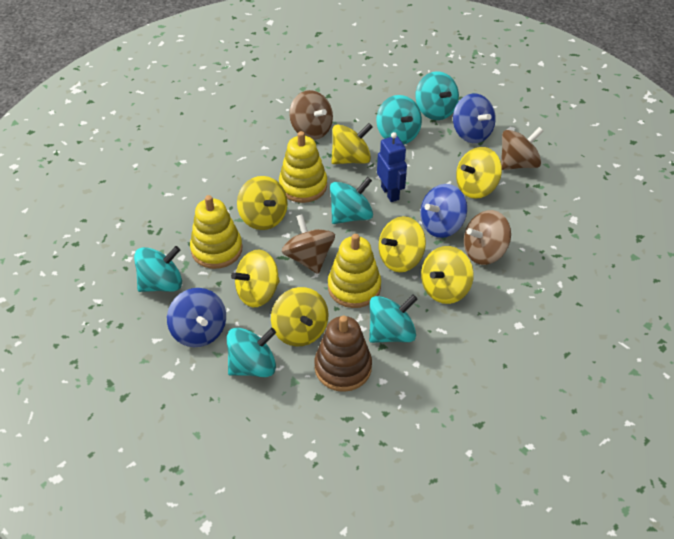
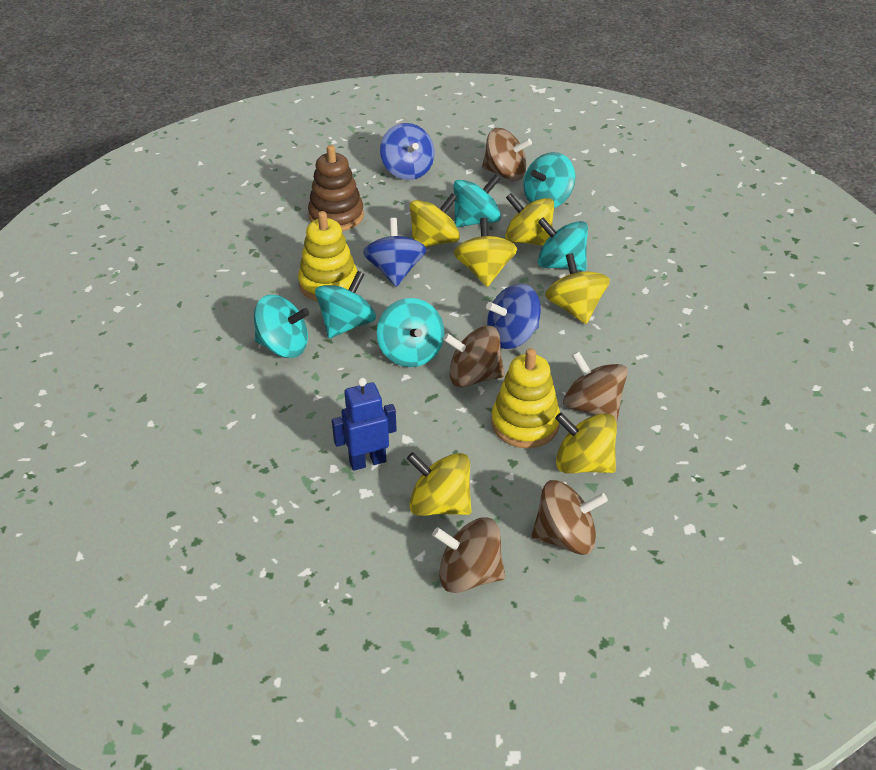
brown spinning top: [282,214,335,274] [289,90,333,140] [464,210,511,265] [501,127,543,170] = 4 -> [432,517,505,593] [443,325,505,387] [482,128,532,181] [531,480,608,555] [563,351,628,422] = 5
yellow spinning top: [231,249,280,307] [237,176,288,230] [271,287,329,346] [331,123,373,164] [378,216,426,272] [421,246,474,304] [456,147,502,199] = 7 -> [407,452,471,516] [410,193,460,247] [454,218,517,287] [505,193,554,246] [545,253,610,324] [555,412,617,474] = 6
yellow stacking toy: [190,195,242,269] [279,131,327,203] [328,234,381,308] = 3 -> [298,211,357,301] [491,348,560,448] = 2

